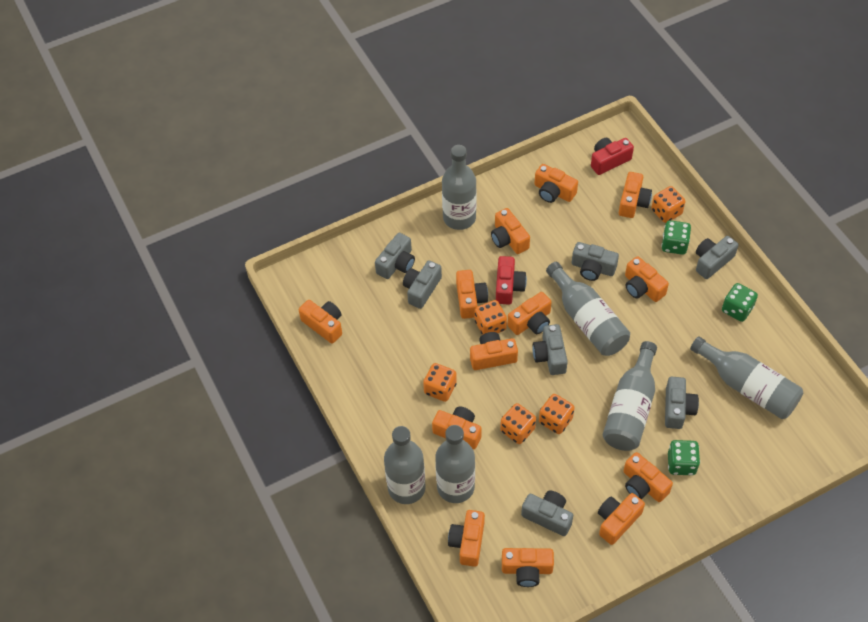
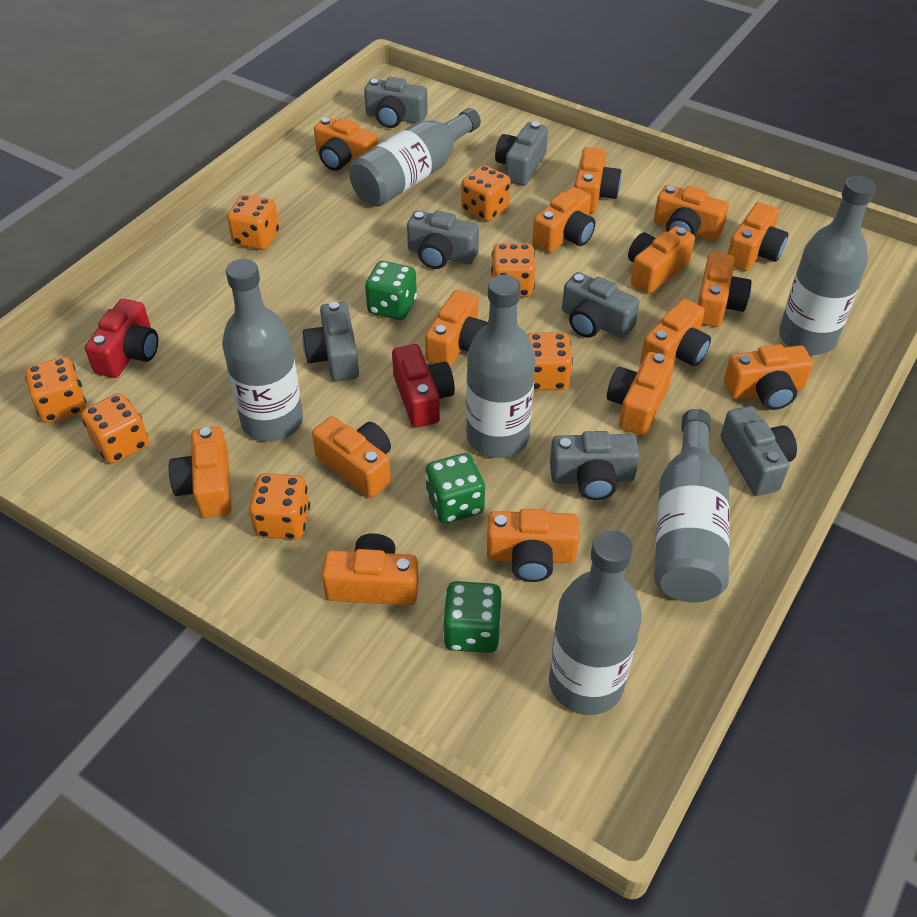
orange camera: [299,300,342,343] [432,407,482,449] [448,510,485,567] [456,270,488,319] [470,332,518,370] [491,208,530,254] [502,548,554,587] [507,292,552,335] [534,164,578,203] [598,493,645,545] [619,172,652,218] [624,452,673,502] [625,256,669,302] = 13 -> [169,426,232,518] [312,416,391,498] [314,117,378,171] [322,533,419,605] [425,290,488,367] [487,509,579,582] [532,187,595,253] [574,147,621,213] [607,352,674,436] [628,226,695,294] [640,299,711,366] [654,185,729,241] [698,252,752,327] [724,344,813,410] [728,202,788,271] = 15
orange dice: [423,363,457,402] [475,300,507,335] [500,403,536,444] [539,394,575,434] [651,186,685,223] = 5 -> [25,357,86,423] [81,393,149,464] [227,195,279,250] [249,473,310,540] [461,165,511,221] [491,243,535,297] [527,332,573,390] = 7

